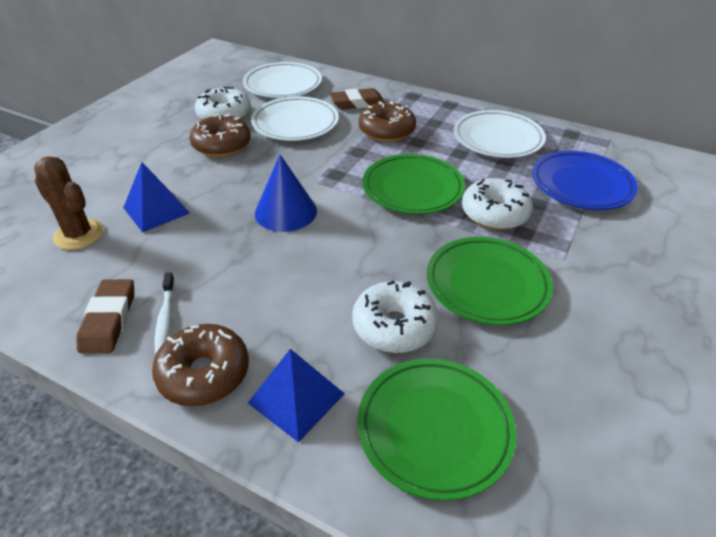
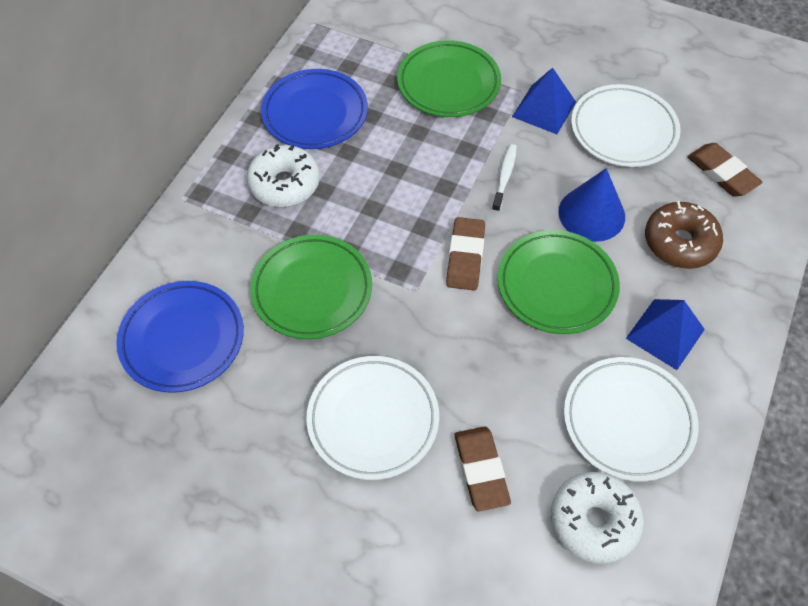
blue plate: [532,151,638,210] = 1 -> [116,281,244,393] [261,69,368,149] = 2
brown cactus: [34,156,104,250] = 1 -> none = 0
brown donut: [152,324,249,406] [190,114,251,157] [359,101,416,142] = 3 -> [645,201,723,269] = 1
brown eraser: [76,279,134,353] [329,88,385,110] = 2 -> [446,217,485,291] [455,427,511,511] [687,143,763,197] = 3
white donut: [195,87,251,120] [352,281,439,353] [462,178,533,230] = 3 -> [247,144,320,207] [551,472,644,564] = 2

